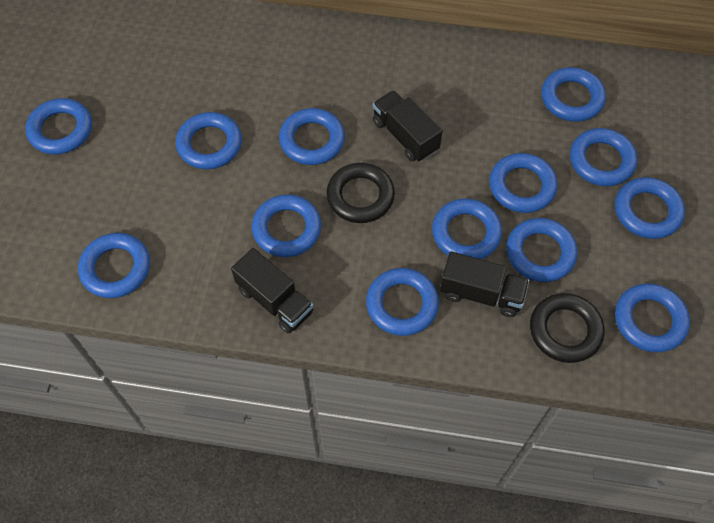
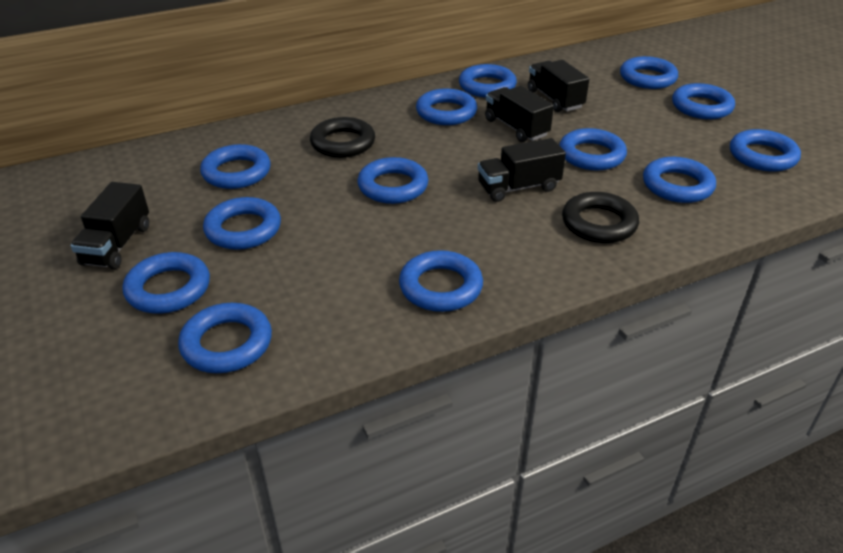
black truck: [231,248,314,334] [373,90,443,162] [440,251,529,317] = 3 -> [71,182,149,269] [478,138,566,202] [485,86,554,142] [528,60,589,112] = 4

